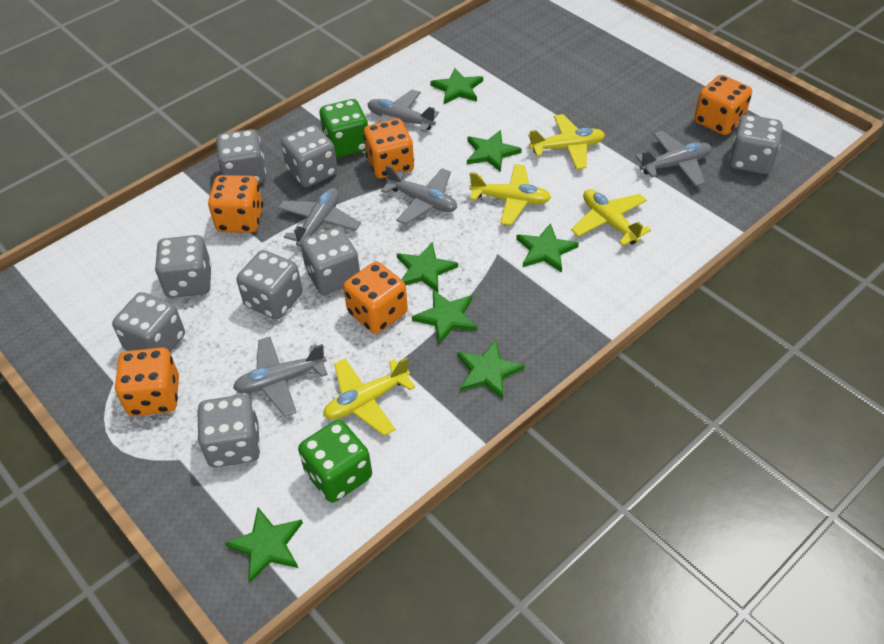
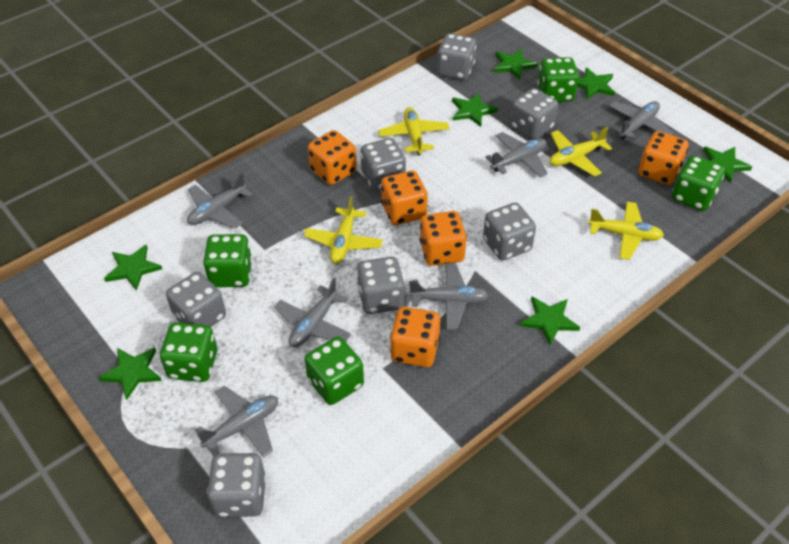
green dice: [298,420,372,503] [320,99,368,158] = 2 -> [160,322,217,382] [203,234,252,287] [305,337,364,405] [537,57,579,102] [672,155,725,211] = 5
grey dice: [112,292,185,352] [155,235,212,298] [197,395,260,467] [216,129,266,184] [237,250,303,319] [281,125,338,187] [301,227,360,295] [729,114,783,174] = 8 -> [166,272,226,327] [207,453,266,517] [357,257,405,314] [361,138,406,191] [437,33,476,80] [483,202,536,261] [510,88,558,140] = 7
grey plane: [233,337,328,417] [278,188,361,247] [368,89,439,132] [381,165,457,225] [636,131,712,186] = 5 -> [187,173,252,228] [195,386,278,457] [274,278,352,348] [409,263,489,330] [485,132,548,178] [609,101,673,141] = 6

